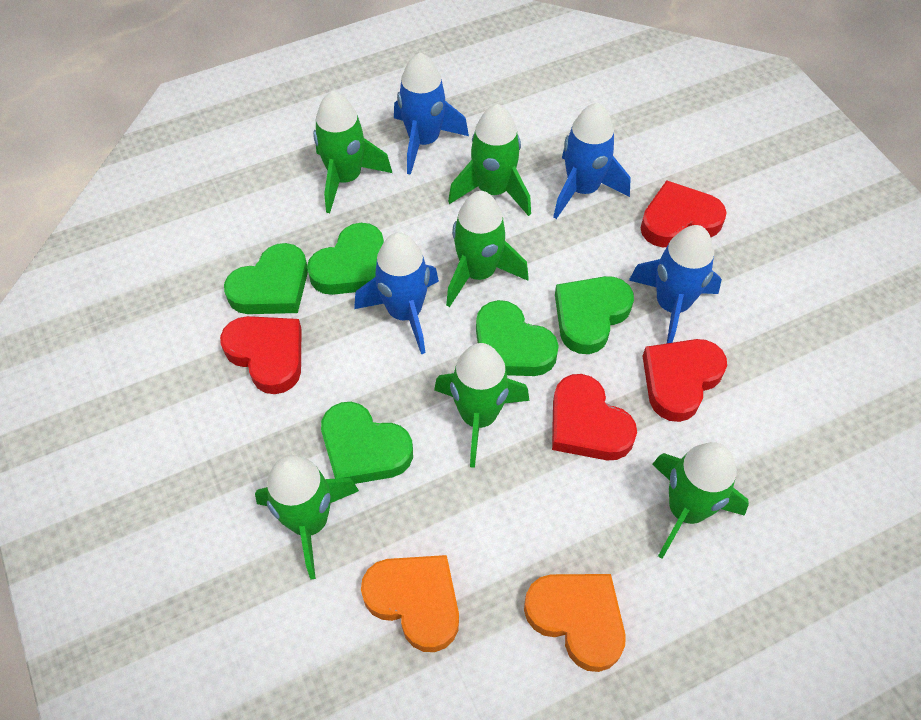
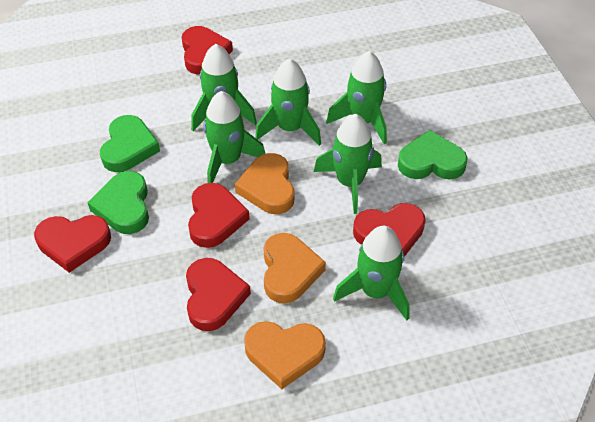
blue rocket: [354,232,439,354] [394,52,469,175] [553,102,631,219] [629,225,722,343] = 4 -> none = 0
green heart: [224,243,308,314] [307,223,384,295] [321,402,413,484] [476,300,559,376] [555,276,634,354] = 5 -> [87,171,149,234] [100,115,160,172] [398,130,468,179] = 3
orange heart: [361,555,459,652] [524,574,626,672] = 2 -> [235,153,295,214] [244,321,326,389] [264,233,326,304] = 3
red heart: [220,316,301,394] [552,374,637,460] [640,180,727,247] [643,339,727,422] = 4 -> [34,215,111,273] [182,26,233,74] [186,258,251,331] [188,183,250,248] [353,203,426,257] = 5

